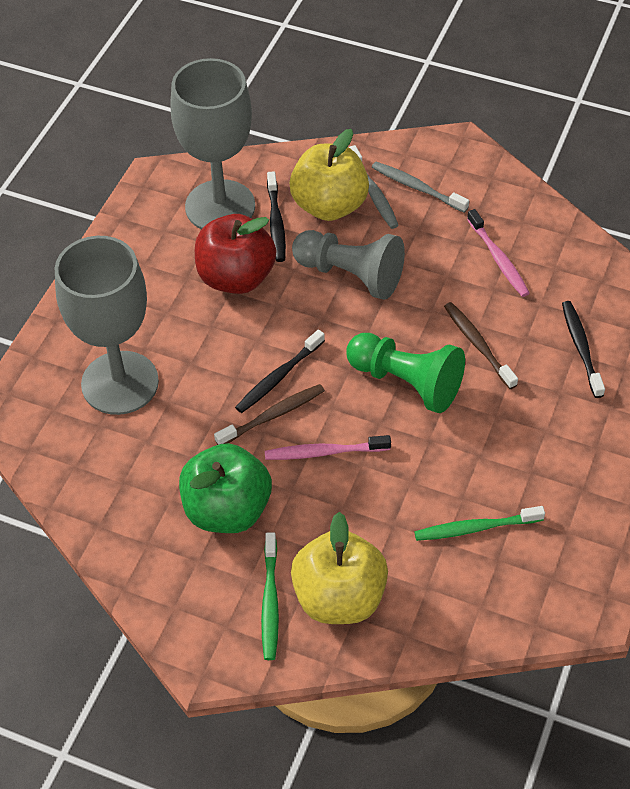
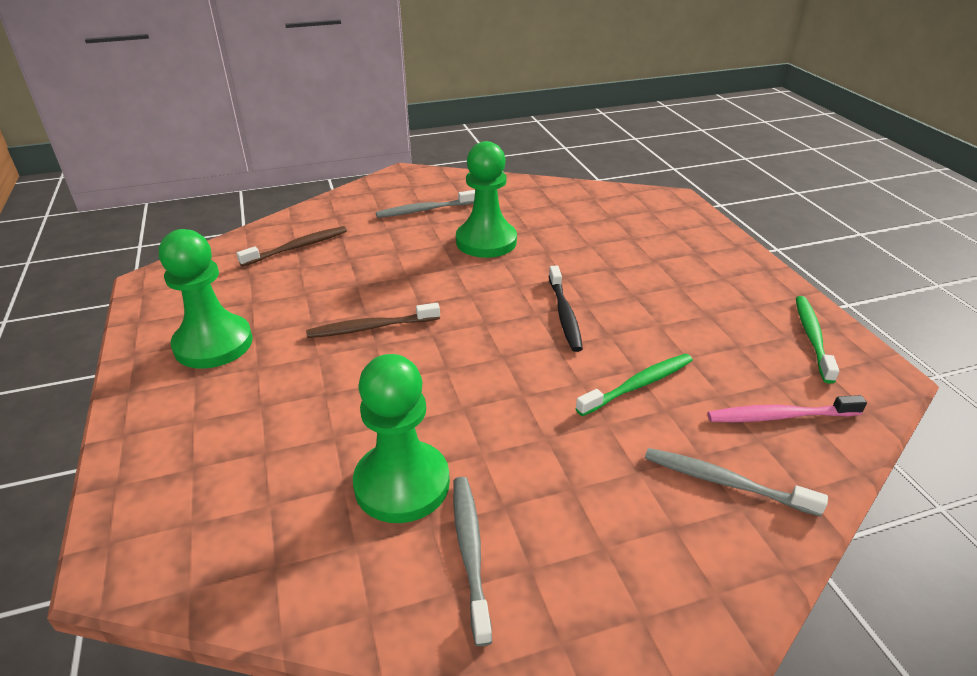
black toothbrush: [235,330,325,413] [267,171,286,262] [562,301,605,398] = 3 -> [549,266,583,352] = 1
green apple: [179,443,272,533] = 1 -> none = 0
green pawn: [346,333,465,413] = 1 -> [159,229,253,369] [353,354,450,523] [456,141,517,258] = 3
grey goblet: [55,236,159,415] [170,58,255,229] = 2 -> none = 0
grey pawn: [292,230,405,300] = 1 -> none = 0
grey toothbrush: [349,145,399,229] [372,162,469,213] = 2 -> [376,190,475,218] [453,477,492,646] [645,448,828,517] = 3
pink toothbrush: [265,435,391,460] [467,209,530,297] = 2 -> [707,395,867,422] = 1
red apple: [195,214,276,294] = 1 -> none = 0
yellow apple: [289,129,369,221] [291,512,388,624] = 2 -> none = 0

